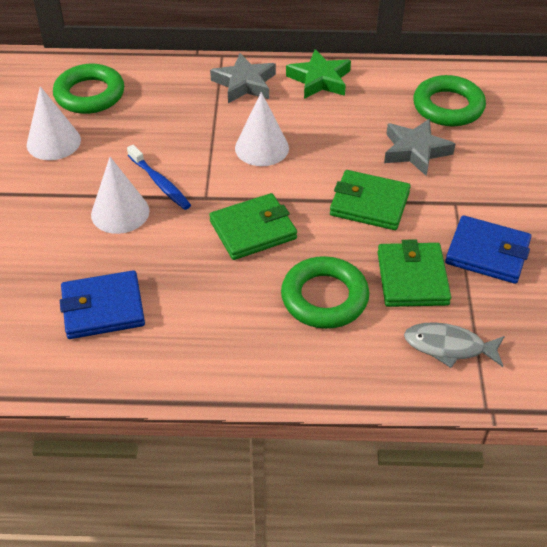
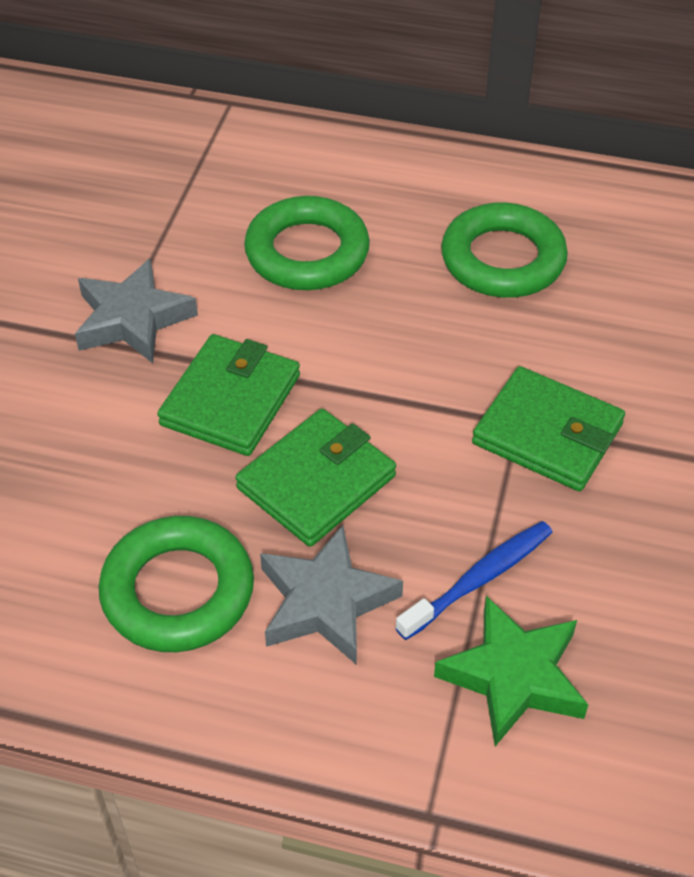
blue wallet: [60,270,145,339] [445,215,531,284] = 2 -> none = 0
grey fish: [404,322,505,368] = 1 -> none = 0
white cone: [27,86,81,160] [91,157,149,234] [235,92,289,166] = 3 -> none = 0

